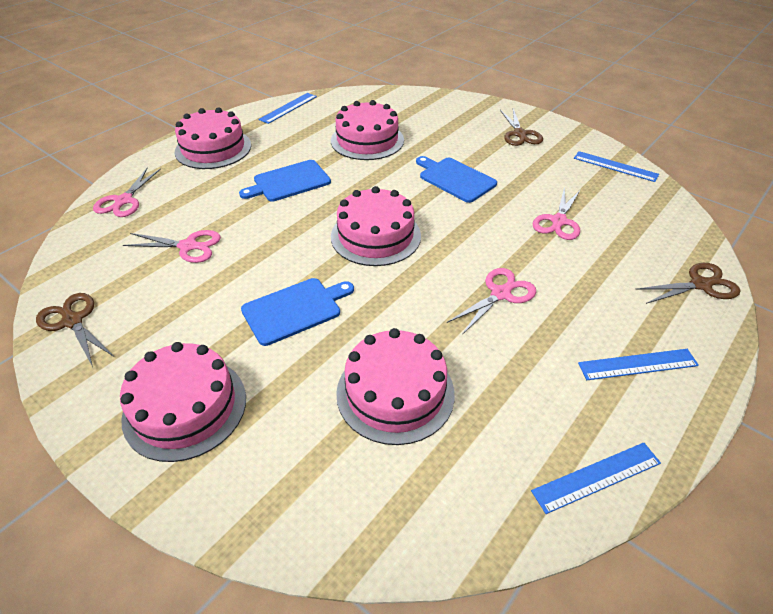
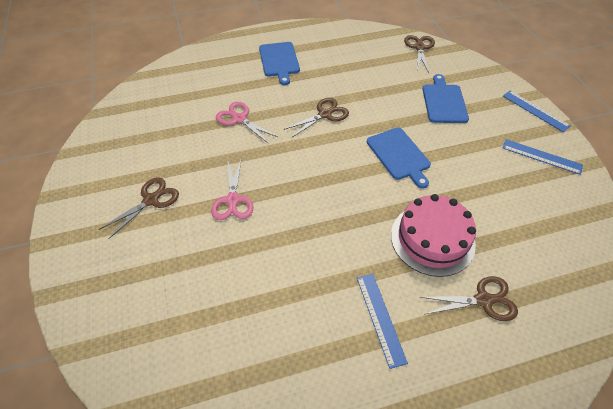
blue ruler: [259,93,317,124] [531,442,661,514] [574,151,659,182] [578,349,699,380] = 4 -> [357,274,408,369] [503,91,570,132] [503,139,583,175] = 3
brown scissors: [36,293,113,367] [500,109,543,146] [635,263,740,304] = 3 -> [99,177,179,239] [283,98,349,138] [404,35,435,73] [420,276,518,321] = 4
pink cake: [120,342,246,462] [175,107,251,169] [331,100,404,160] [331,186,421,266] [336,328,455,445] = 5 -> [391,194,476,277] = 1
pink scissors: [93,167,161,217] [123,230,221,263] [447,268,536,335] [532,186,581,240] = 4 -> [211,158,253,220] [216,102,278,144] = 2

